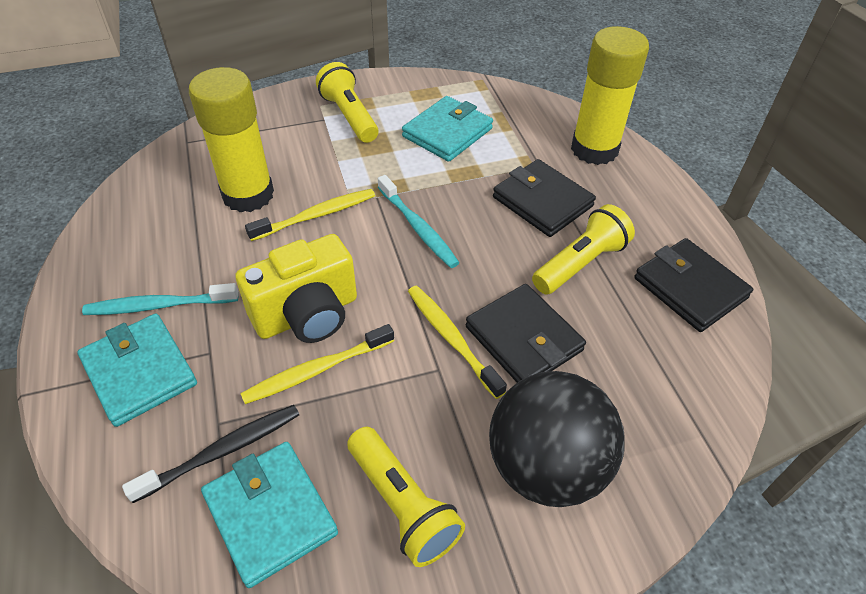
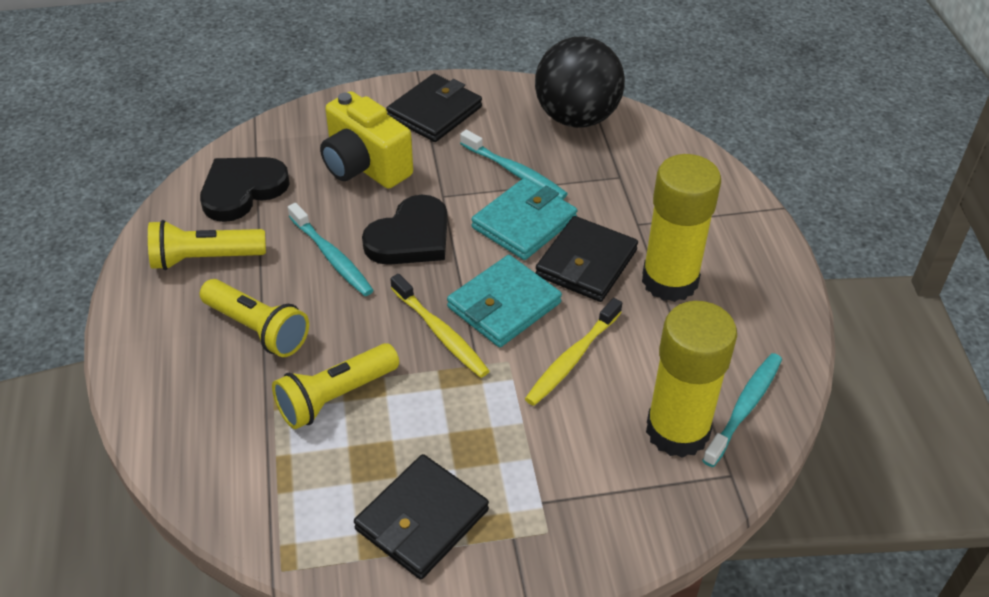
black heart: none = 0 -> [200,157,290,222] [362,195,447,265] = 2
black toothbrush: [122,405,299,503] = 1 -> none = 0
turquoise toothbrush: [82,283,238,315] [378,175,459,268] = 2 -> [288,203,374,296] [460,130,568,200] [702,353,782,467] = 3
turquoise wallet: [77,313,197,427] [201,442,338,588] [402,96,493,162] = 3 -> [447,255,562,347] [471,178,577,260] = 2
yellow toothbrush: [240,324,394,404] [245,189,375,241] [408,286,507,399] = 3 -> [390,274,489,378] [525,298,622,406] = 2

